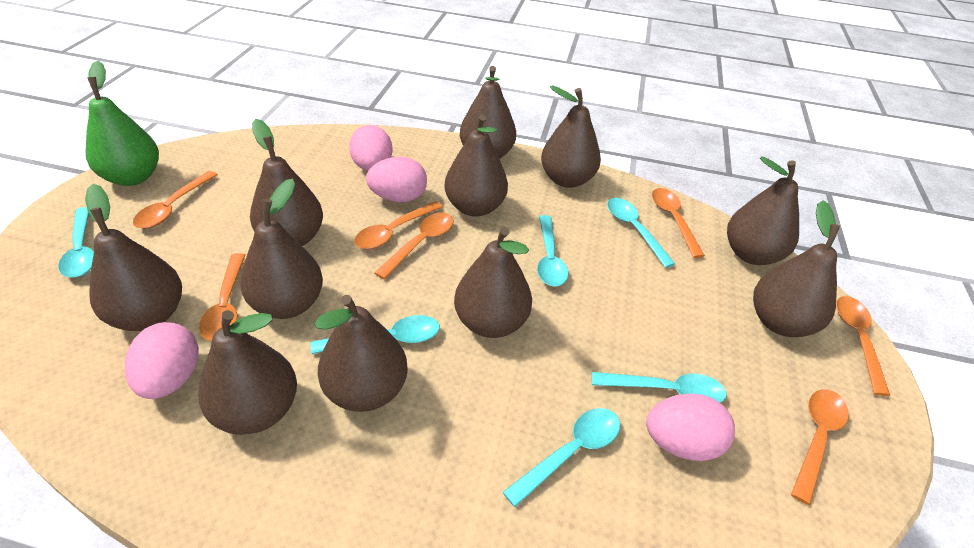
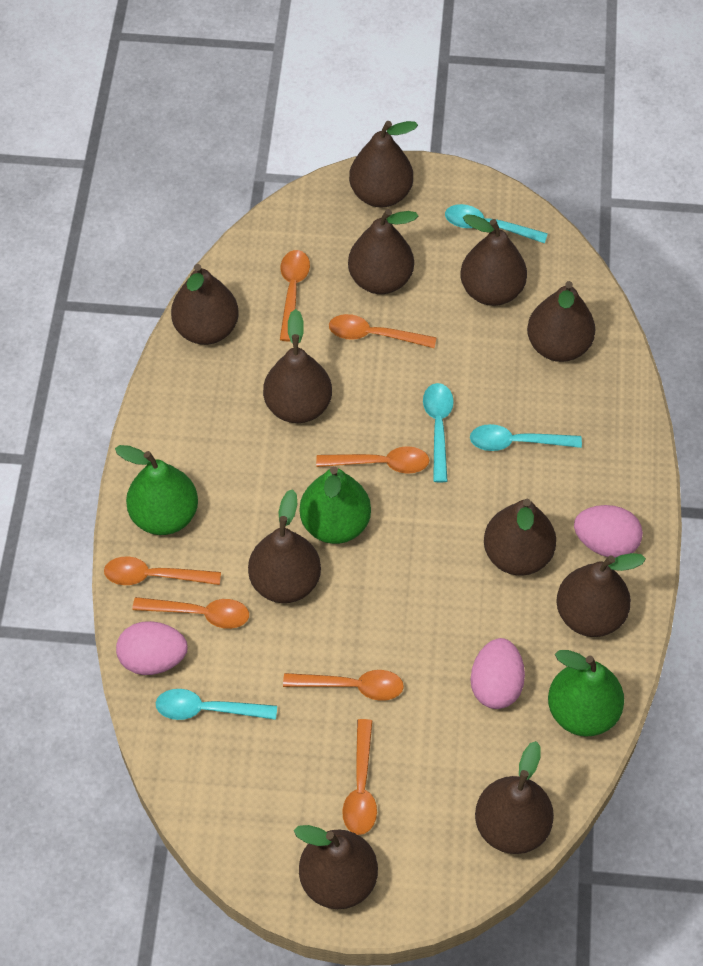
green pear: [86,61,159,186] = 1 -> [115,445,198,535] [300,466,371,544] [548,650,624,737] = 3
pink egg: [125,322,199,399] [349,125,393,171] [366,157,427,202] [646,394,735,461] = 4 -> [116,621,188,675] [470,638,525,709] [574,505,643,558] = 3
turquoise spoon: [58,207,94,278] [311,315,440,354] [503,408,620,507] [537,215,568,287] [592,372,727,403] [607,198,675,268] = 6 -> [156,689,277,720] [423,383,454,482] [445,204,548,243] [470,424,582,451] = 4

